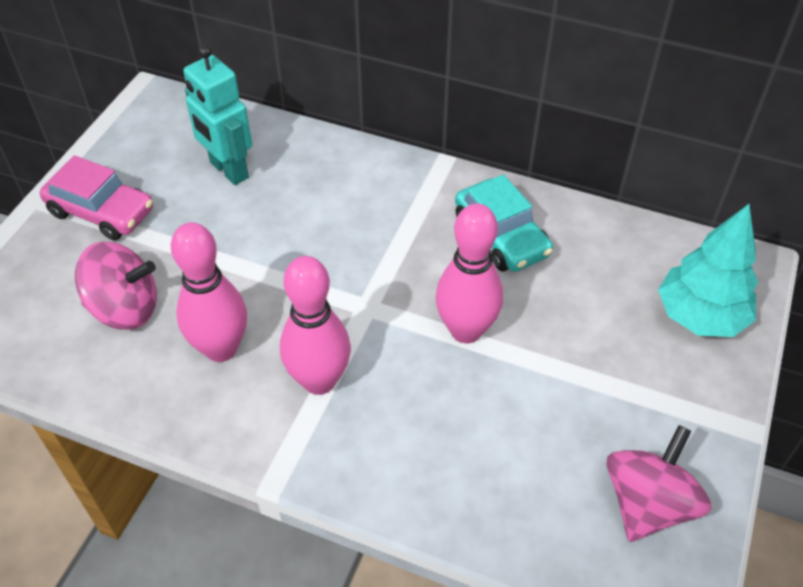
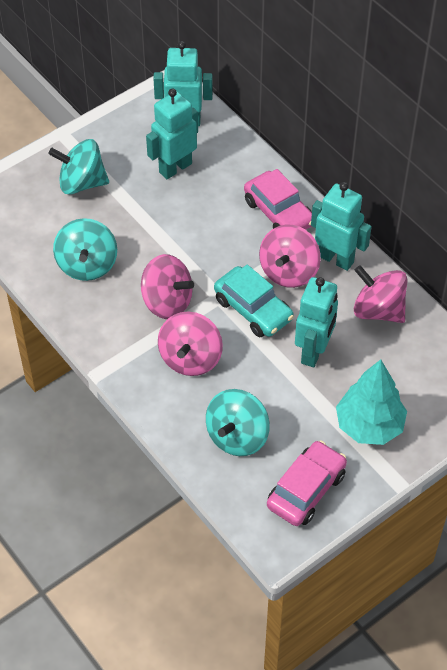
pink bowling pin: [171,222,247,362] [280,256,351,395] [435,203,503,343] = 3 -> none = 0
pink car: [40,155,153,240] = 1 -> [244,169,312,230] [267,441,347,526] = 2
pink spinning top: [75,242,157,330] [607,425,711,542] = 2 -> [141,254,194,319] [158,312,223,376] [259,225,321,288] [354,265,408,323] = 4
turquoise robot: [183,46,252,185] = 1 -> [146,88,198,179] [153,41,213,126] [295,277,338,367] [311,182,372,271] = 4
turquoise spinning top: none = 0 -> [48,139,109,194] [53,218,117,281] [206,389,270,456] = 3

